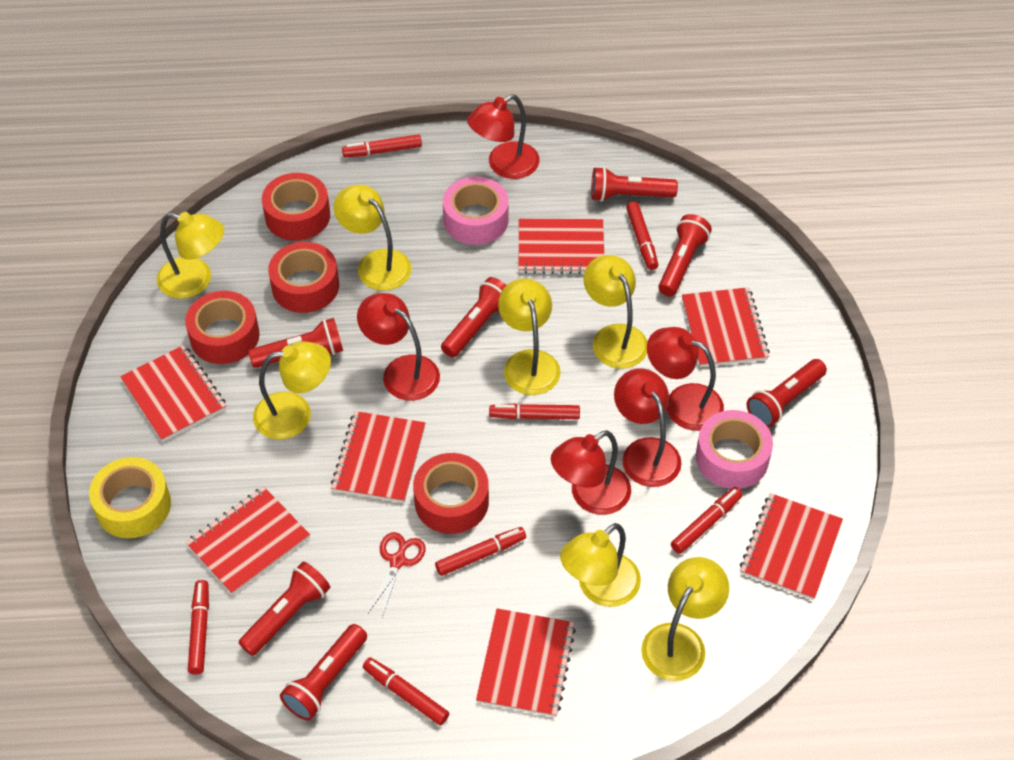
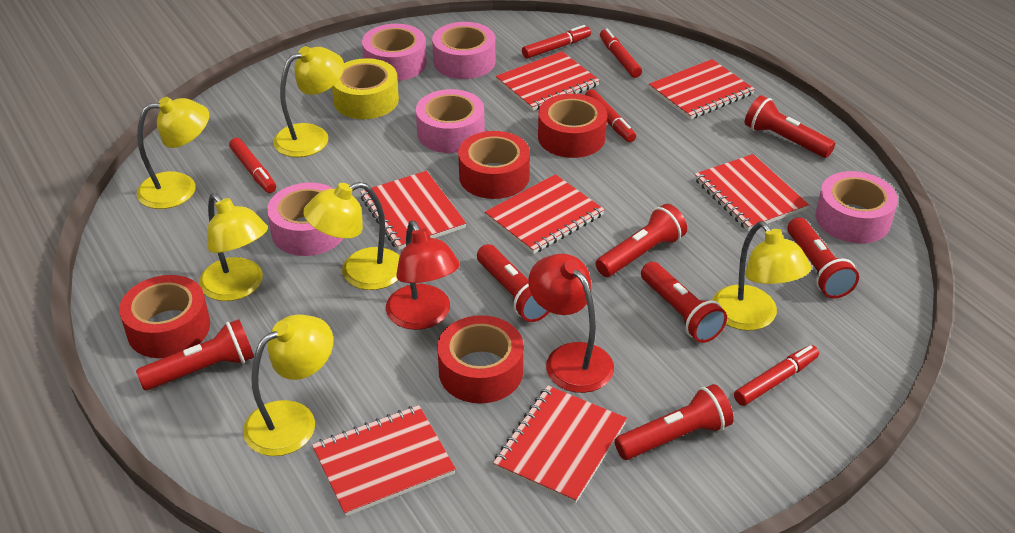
pink tape: [443,177,509,245] [696,410,773,489] = 2 -> [267,183,343,256] [362,24,427,81] [416,89,485,153] [432,22,495,79] [815,171,898,243] = 5
red lamp: [357,293,440,401] [467,94,540,179] [551,430,631,515] [614,368,682,487] [647,327,724,431] = 5 -> [386,221,460,330] [529,254,614,393] = 2
red marker: [188,580,209,675] [342,134,422,157] [363,657,449,725] [435,527,526,576] [489,403,580,419] [626,202,658,270] [671,487,743,554] = 7 -> [229,138,276,193] [522,25,591,59] [585,89,636,142] [600,29,642,78] [734,345,819,406] = 5
red scissors: [368,532,426,617] = 1 -> none = 0
yellow lamp: [157,212,224,299] [253,341,331,440] [334,185,412,291] [498,278,561,395] [560,523,641,607] [583,255,648,369] [641,557,729,681] = 7 -> [137,97,209,209] [199,193,268,301] [243,314,333,456] [273,46,344,157] [303,182,400,290] [712,221,811,331] = 6

